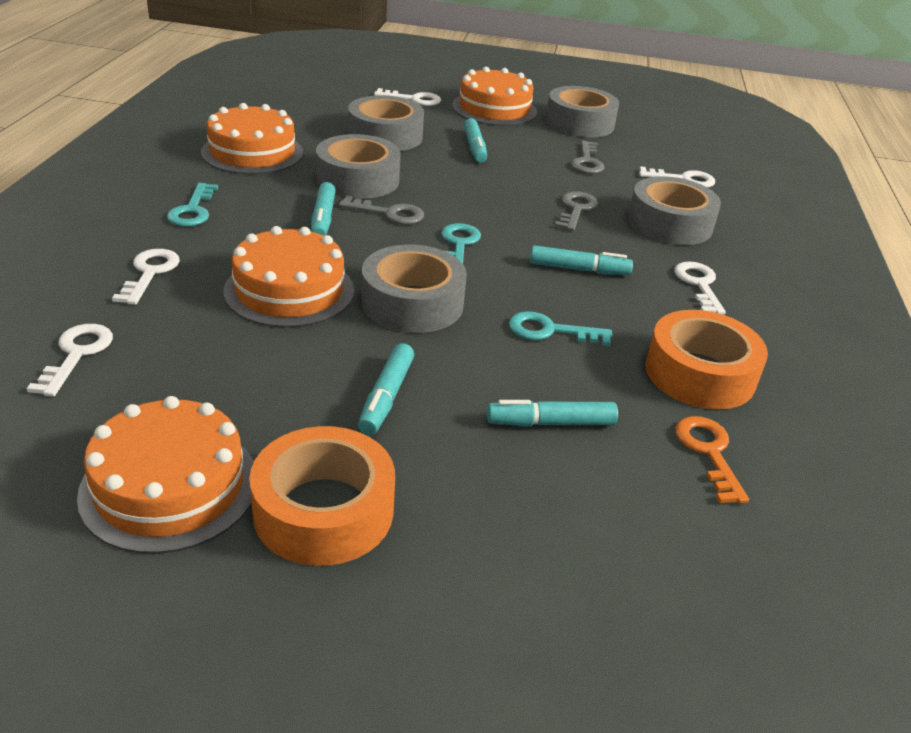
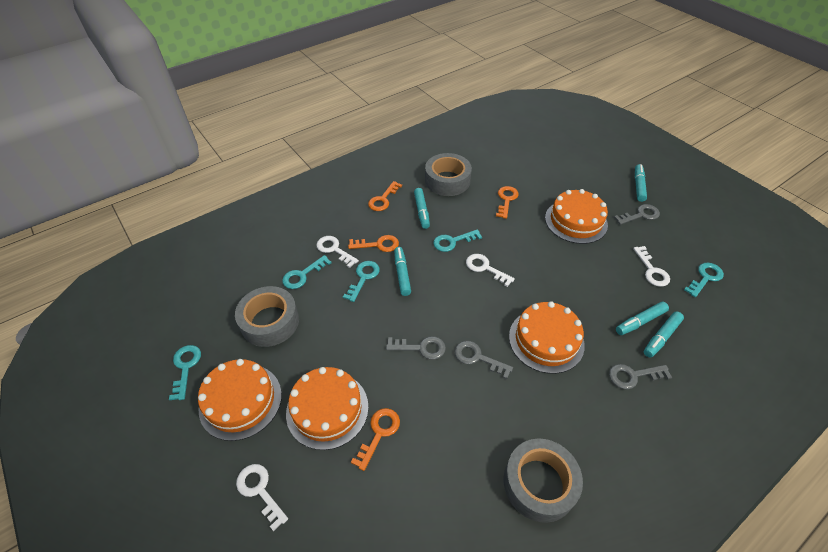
grey key: [339,195,424,224] [555,191,598,231] [571,141,604,174] = 3 -> [386,336,446,360] [454,341,513,379] [609,364,672,389] [614,204,660,225] = 4
grey tape: [316,134,400,199] [348,95,424,151] [361,244,467,333] [546,86,619,137] [628,176,721,245] = 5 -> [235,286,299,347] [425,153,472,196] [503,438,583,523] = 3
orange key: [675,416,749,504] = 1 -> [348,235,399,252] [351,408,400,471] [368,181,402,211] [496,186,519,219] = 4
orange tape: [249,426,395,566] [646,310,768,410] = 2 -> none = 0
turquoise key: [167,183,218,226] [441,223,481,263] [509,311,612,346] = 3 -> [169,345,201,400] [282,255,331,289] [343,261,380,302] [433,229,482,252] [684,263,724,297] = 5
white key: [27,324,113,396] [112,249,180,305] [374,88,441,106] [639,166,715,188] [674,262,726,315] = 5 -> [236,464,288,531] [316,236,359,268] [466,254,515,287] [633,246,670,287] = 4

